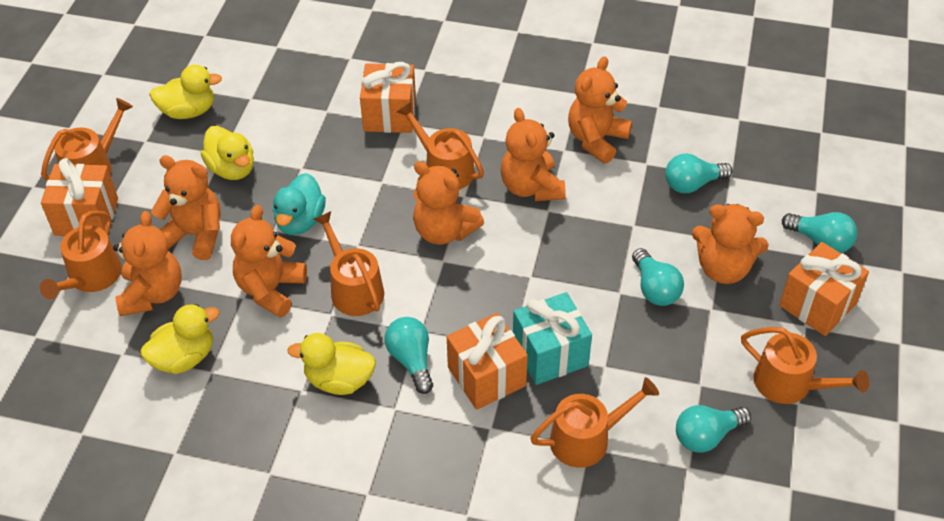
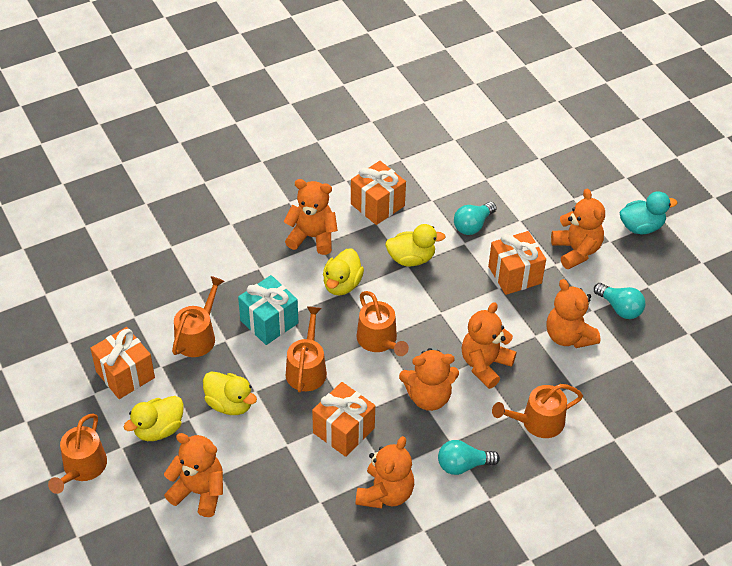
orange watering can: [40,210,122,299] [41,98,133,180] [314,211,384,316] [397,102,484,189] [530,377,659,468] [741,327,869,404] = 6 -> [48,413,107,494] [172,276,225,357] [286,306,327,393] [357,291,409,356] [492,384,583,438] = 5
turquoise light bulb: [385,317,433,394] [632,248,684,306] [665,153,733,193] [676,405,751,453] [782,212,857,253] = 5 -> [438,440,500,475] [454,202,496,235] [594,283,645,319] = 3

